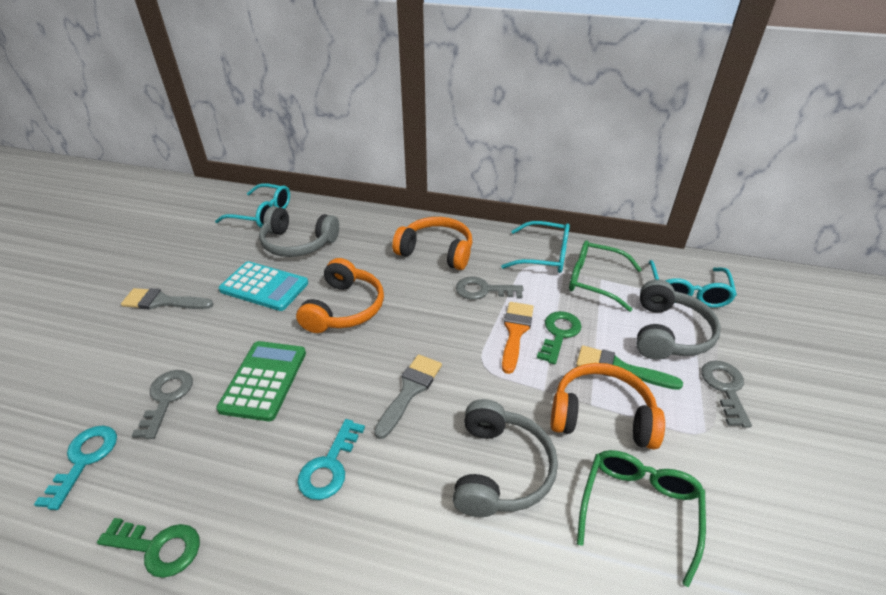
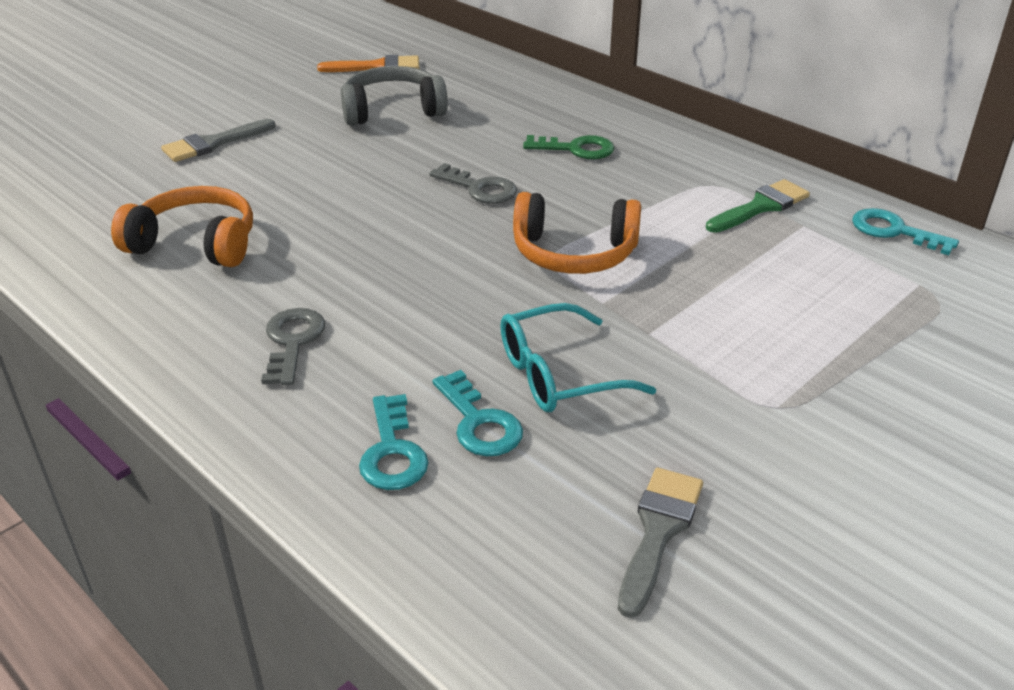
green calculator: [216,341,306,421] = 1 -> none = 0
green glasses: [569,240,642,312] [577,450,706,587] = 2 -> none = 0
green key: [97,518,200,578] [537,311,582,364] = 2 -> [523,135,614,159] = 1
grey headphones: [259,206,339,257] [453,399,558,517] [636,279,721,360] = 3 -> [341,66,448,125] = 1
grey key: [132,370,193,439] [456,277,524,300] [701,361,752,428] = 3 -> [261,308,325,385] [429,163,517,204] = 2
orange headphones: [296,258,384,333] [392,217,472,270] [551,363,665,450] = 3 -> [111,186,253,267] [513,192,641,274] = 2
turquoise calculator: [219,261,308,311] = 1 -> none = 0
turquoise glasses: [215,183,290,228] [501,221,570,273] [648,260,737,308] = 3 -> [500,303,657,412] = 1
turquoise key: [34,426,117,510] [297,419,365,500] = 2 -> [359,394,429,490] [433,370,523,456] [852,208,959,255] = 3

